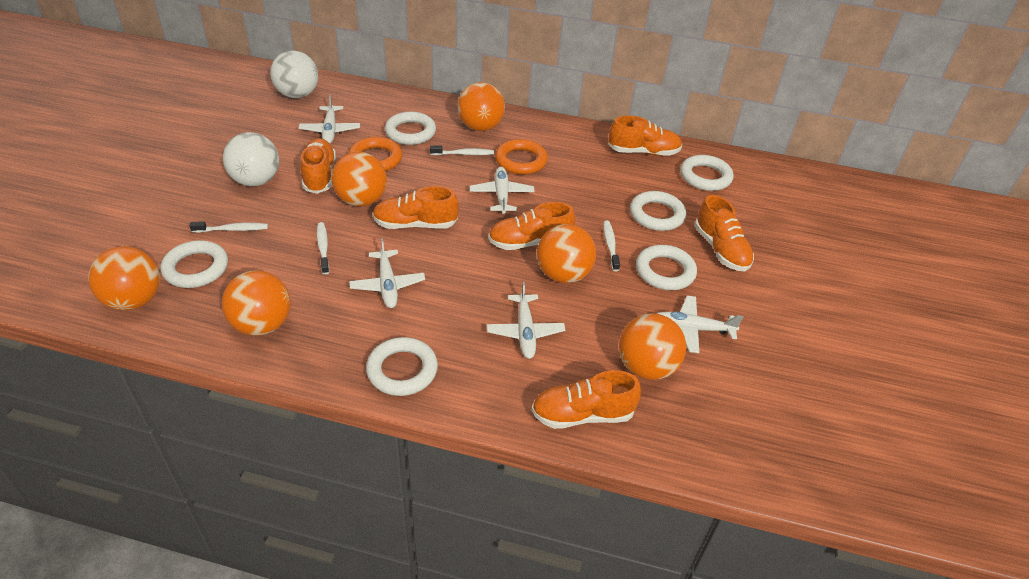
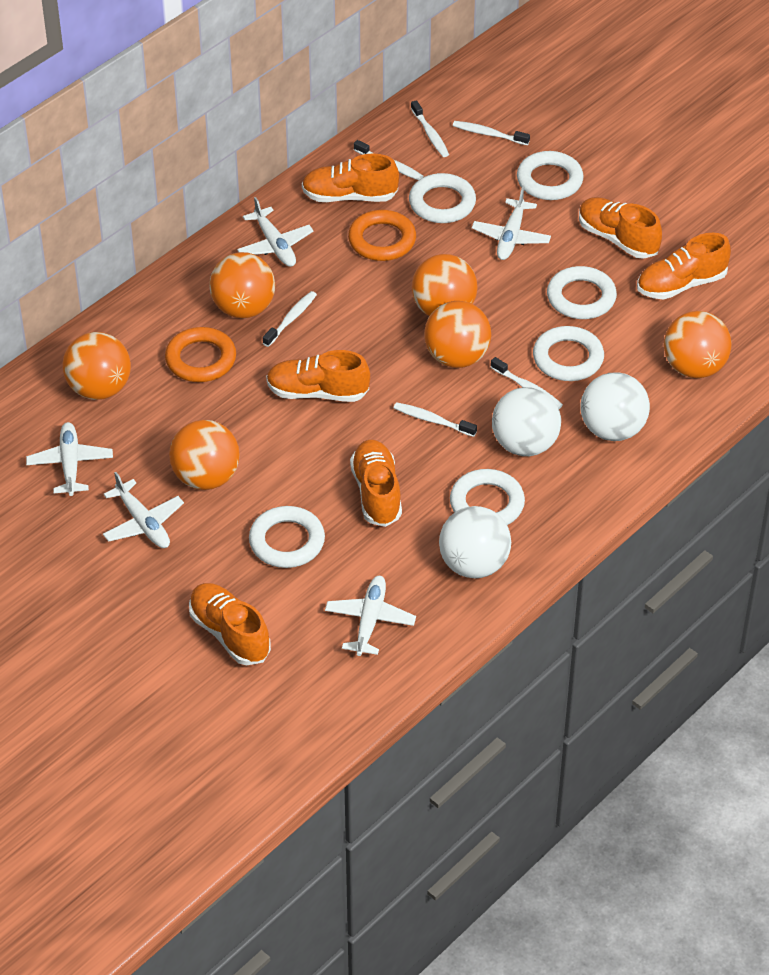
white ball: [223,132,279,186] [270,50,318,98] = 2 -> [439,506,511,578] [492,387,561,456] [580,372,650,441] = 3
white toothbrush: [190,221,268,233] [317,222,330,274] [430,146,494,155] [603,221,620,271] = 4 -> [263,291,317,347] [354,140,423,180] [394,402,477,437] [411,100,449,157] [453,121,530,145] [491,357,563,409] = 6

